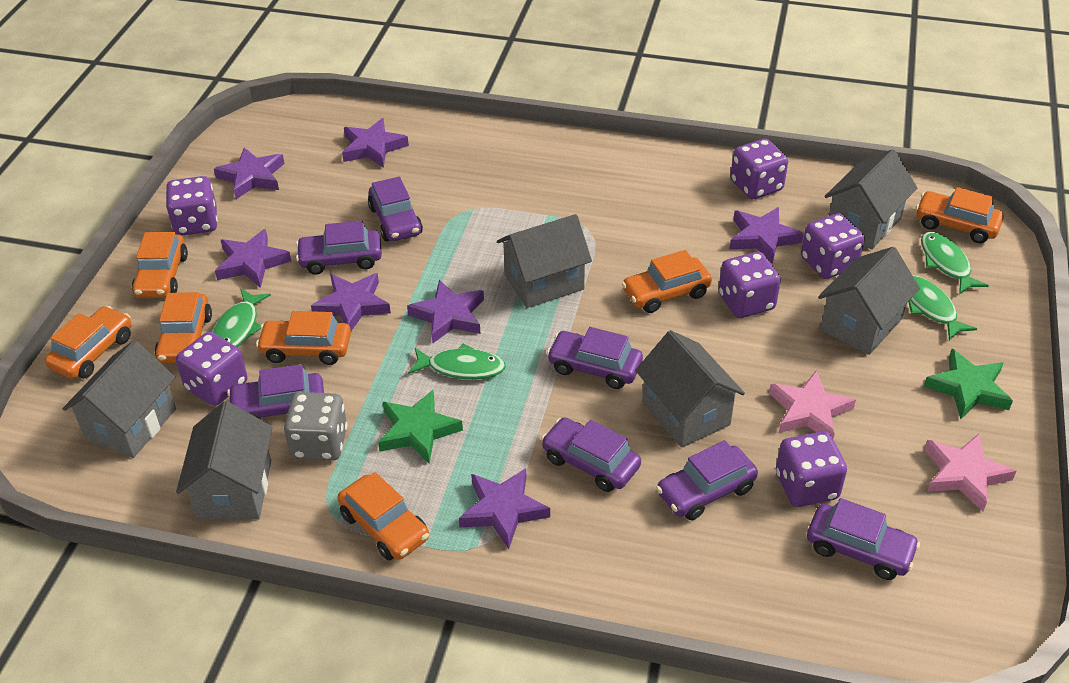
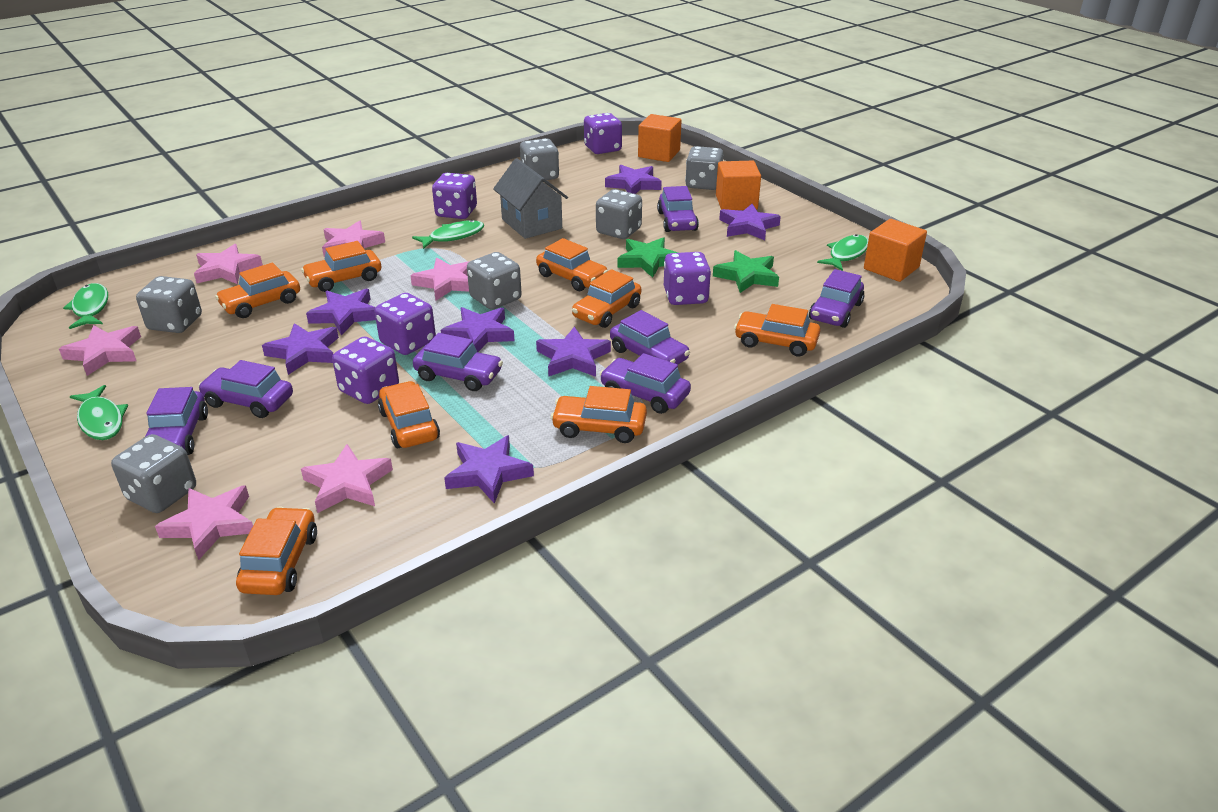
grey dice: [284,392,347,461] = 1 -> [111,434,196,513] [136,276,202,333] [467,252,522,310] [520,138,559,180] [596,189,642,239] [685,146,723,190] = 6
grey house: [63,340,176,458] [176,401,273,520] [497,214,592,308] [635,330,745,448] [818,247,920,355] [825,149,917,249] = 6 -> [493,158,568,239] = 1
orange car: [45,306,131,379] [132,232,188,298] [155,292,212,363] [256,311,351,365] [337,472,429,561] [622,250,712,313] [916,187,1004,243] = 7 -> [215,263,300,318] [236,507,317,595] [301,241,381,292] [378,381,440,448] [536,238,608,291] [551,386,647,443] [572,269,641,328] [734,304,820,356] = 8
orange cube: none = 0 -> [638,114,682,162] [716,161,761,210] [864,219,927,282] = 3
pink star: [769,370,856,438] [924,434,1016,511] = 2 -> [59,325,141,376] [155,485,253,560] [194,244,263,284] [301,444,393,513] [322,220,385,257] [410,258,470,301] = 6
purple dice: [166,176,218,236] [176,332,247,406] [719,252,781,318] [731,139,788,199] [776,431,847,507] [801,213,865,279] = 6 -> [332,337,399,404] [375,293,436,355] [432,173,477,219] [584,113,622,154] [664,252,711,305] = 5

